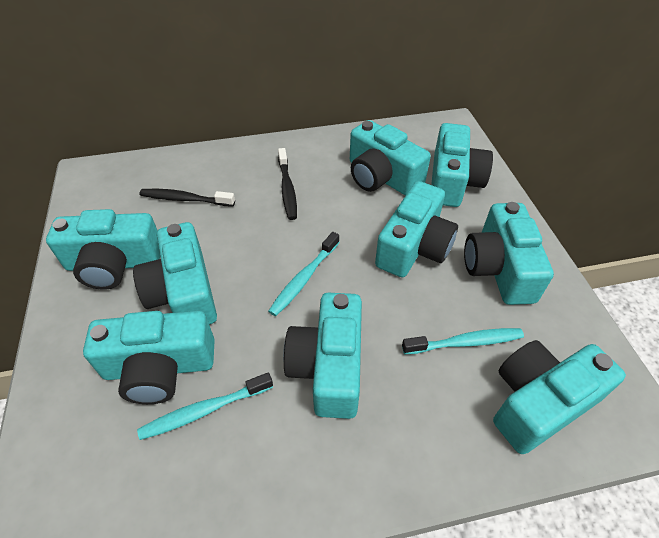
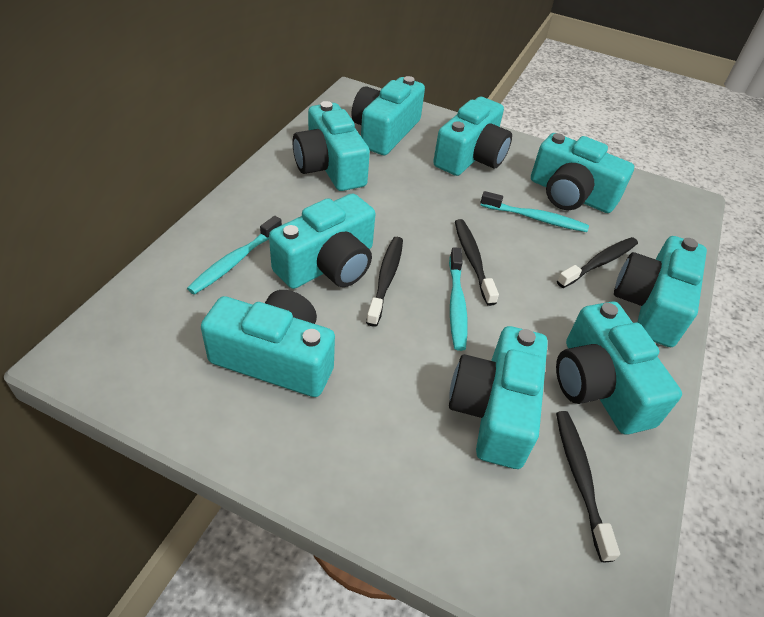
black toothbrush: [139,189,235,207] [278,148,297,220] = 2 -> [366,237,403,327] [455,219,499,306] [556,411,620,562] [557,237,638,288] = 4

